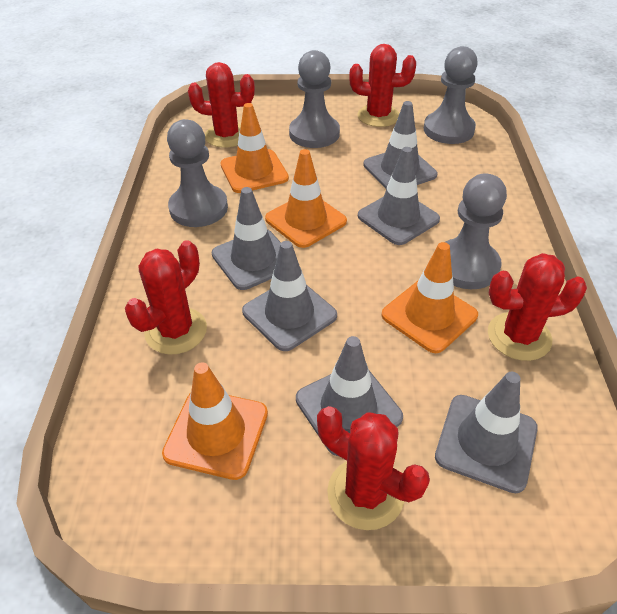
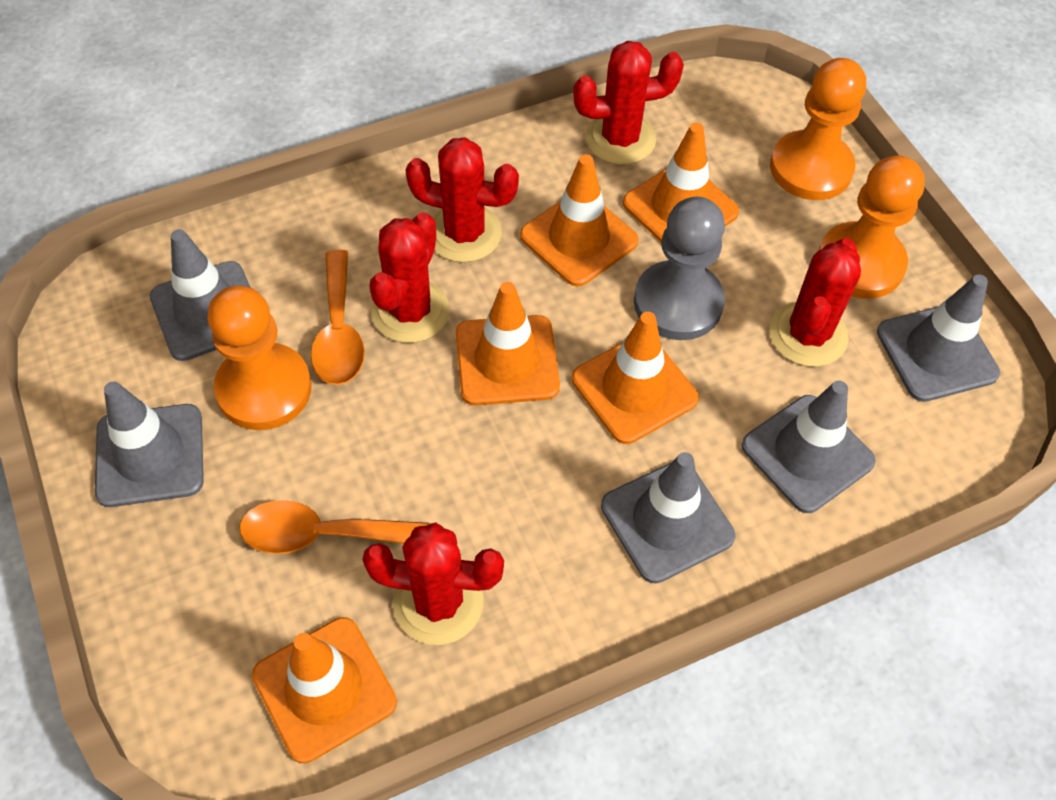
grey pawn: [167,119,228,227] [289,50,340,148] [424,46,478,144] [445,173,507,289] = 4 -> [634,197,725,340] = 1
grey traffic cone: [212,187,281,290] [242,241,337,351] [296,336,403,456] [358,147,440,245] [363,101,437,189] [435,372,538,493] = 6 -> [95,381,204,507] [149,229,251,361] [601,452,736,583] [741,381,876,513] [877,274,1000,402] = 5
orange pawn: none = 0 -> [207,286,311,430] [770,58,866,200] [819,156,925,299] = 3
orange spoon: none = 0 -> [239,500,430,554] [311,250,365,385] = 2
orange traffic cone: [162,362,268,480] [220,103,289,193] [265,149,347,248] [381,242,478,353] = 4 -> [252,617,397,764] [456,282,560,406] [520,154,639,287] [572,312,699,444] [623,123,739,243] = 5

